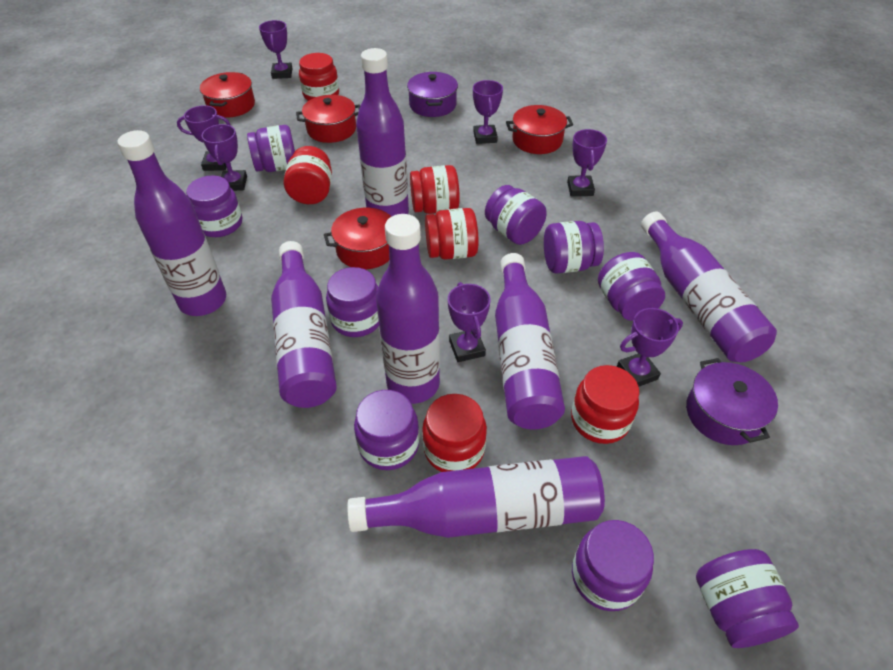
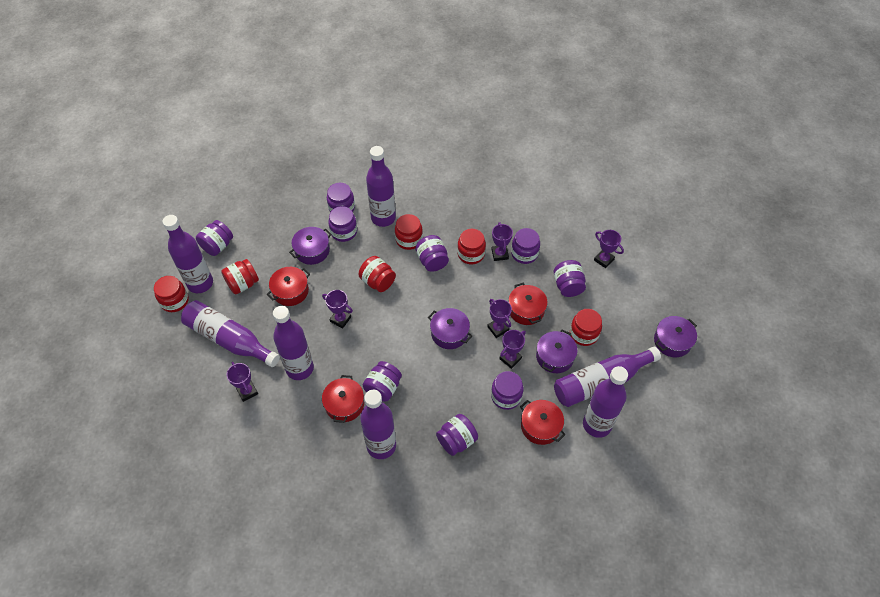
purple pot: [407,72,458,117] [686,358,778,445] = 2 -> [289,227,332,265] [428,308,472,349] [536,329,578,373] [654,316,697,357] = 4
purple trophy: [177,105,231,171] [202,124,247,191] [259,20,293,79] [448,282,490,362] [473,80,503,144] [567,129,607,196] [617,308,683,387] = 7 -> [226,362,258,402] [322,290,353,328] [487,299,512,338] [491,222,513,261] [499,330,526,369] [594,230,624,268] = 6

